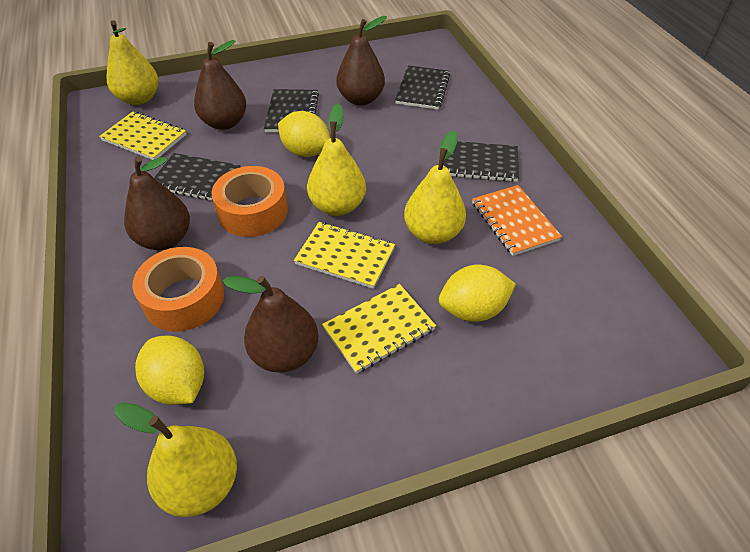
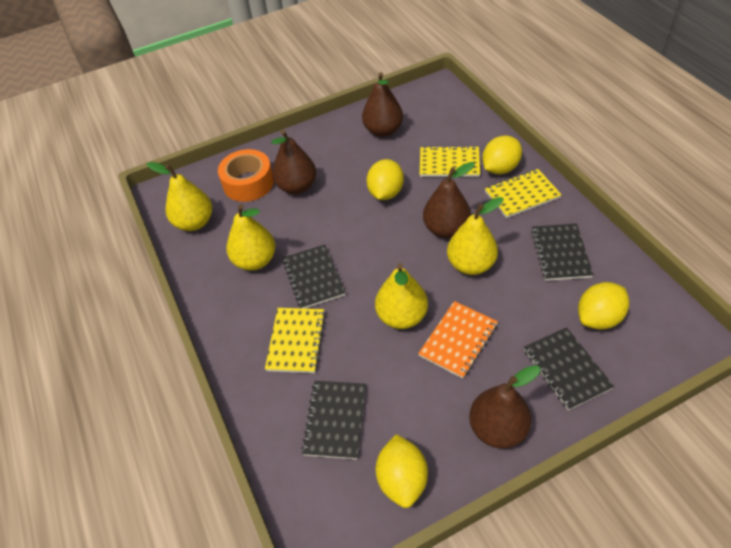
orange tape: [132,247,224,331] [211,166,288,237] = 2 -> [218,149,274,202] = 1
yellow lemon: [135,335,204,405] [278,111,330,157] [439,265,516,322] = 3 -> [367,159,404,200] [376,434,428,508] [482,136,522,174] [578,282,629,330] = 4

